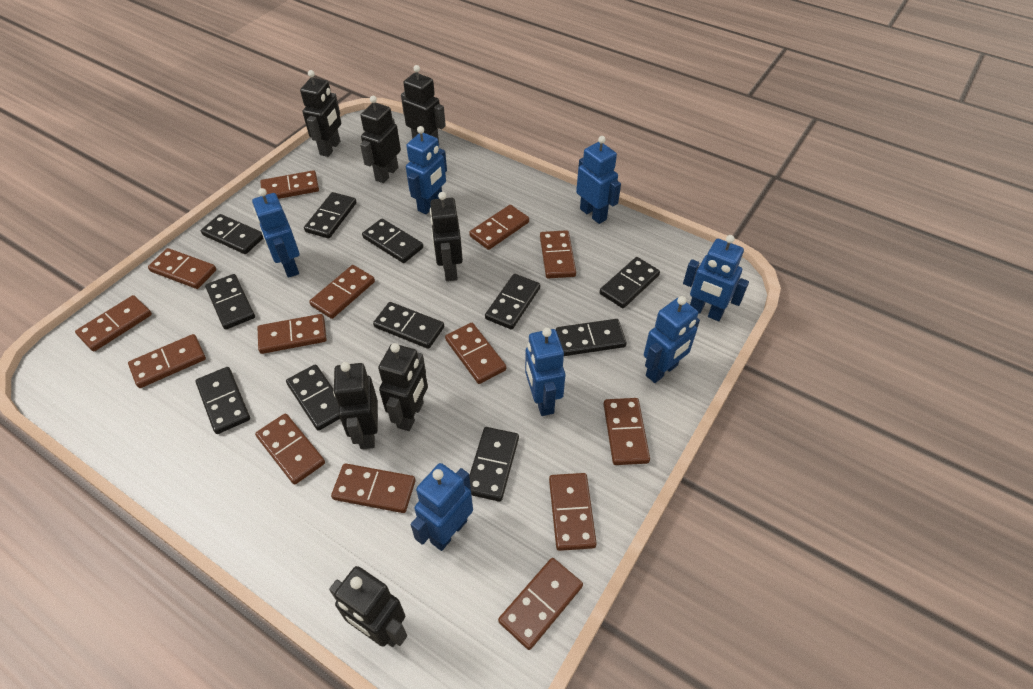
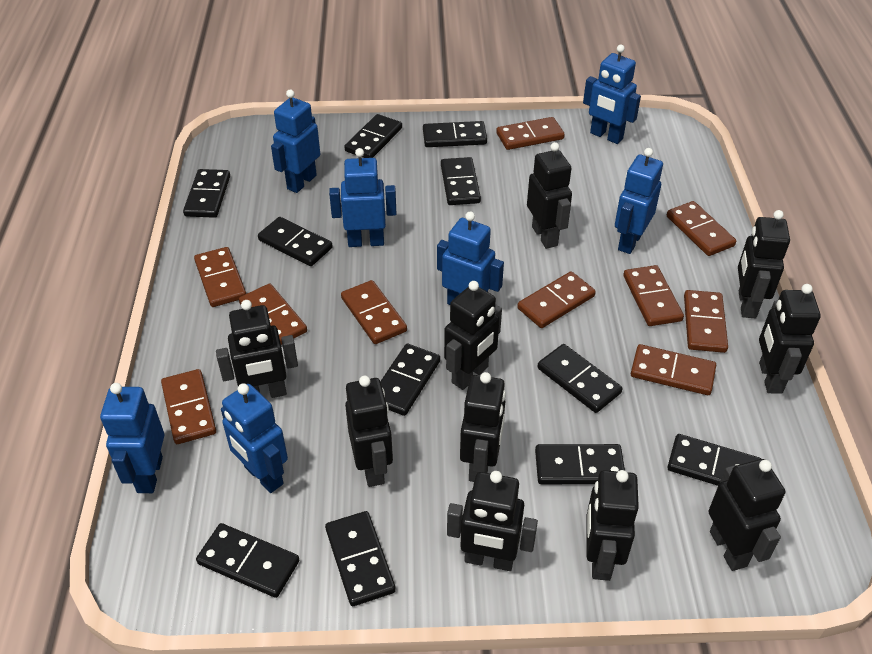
black robot: [300,70,341,157] [329,566,407,647] [333,362,378,449] [360,96,401,183] [378,343,428,431] [401,65,446,142] [430,192,463,281] = 7 -> [216,300,298,398] [345,376,393,487] [444,281,502,390] [447,471,538,571] [460,372,506,482] [527,142,572,249] [586,470,639,581] [708,459,785,571] [738,210,790,318] [759,284,821,394] = 10
brown domino: [75,295,152,352] [128,334,206,388] [148,248,216,289] [255,413,325,485] [258,314,327,354] [260,170,319,199] [309,265,375,319] [331,463,416,513] [445,323,506,384] [469,205,529,250] [498,558,583,650] [540,230,576,279] [549,473,597,551] [604,398,650,465] = 14 -> [161,369,216,444] [194,247,246,307] [239,283,307,345] [341,280,407,344] [496,117,565,150] [517,271,596,328] [623,265,684,326] [631,344,716,395] [667,201,736,256] [684,290,728,353] = 10

